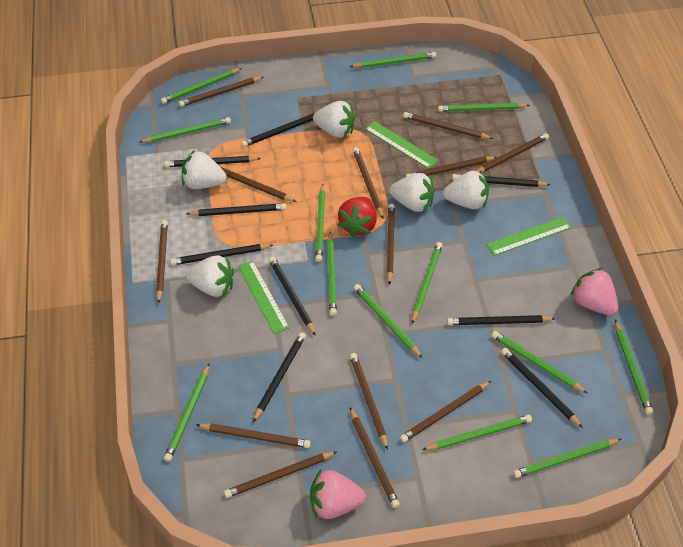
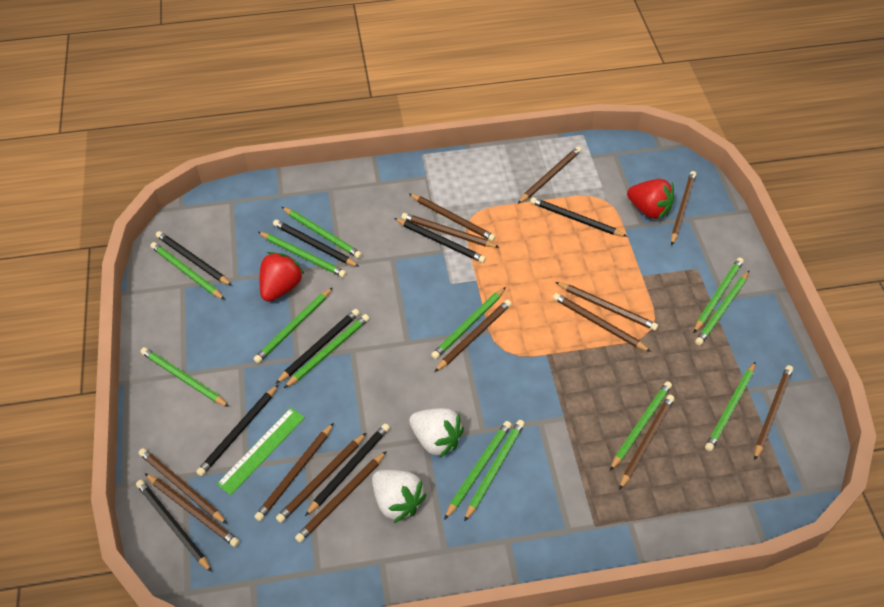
black pencil: [164,156,261,167] [170,244,273,265] [186,203,286,216] [241,113,315,147] [253,332,306,422] [269,256,316,336] [447,315,556,325] [452,174,550,187] [501,348,583,428] = 9 -> [136,480,212,572] [156,231,232,286] [196,384,279,476] [273,220,359,267] [276,309,359,384] [305,423,390,516] [394,218,486,263] [530,197,628,237] = 8
brown pencil: [156,220,168,303] [179,77,263,107] [196,423,311,448] [221,167,296,202] [224,452,337,498] [350,353,388,450] [350,407,400,508] [353,147,384,218] [387,204,395,285] [400,381,491,442] [403,112,493,139] [406,156,497,177] [476,133,549,173] = 13 -> [139,448,227,524] [145,473,240,547] [254,423,334,521] [276,433,366,523] [295,451,387,543] [401,213,500,248] [409,194,496,241] [434,300,512,372] [518,146,581,204] [553,293,651,352] [555,282,658,331] [619,395,675,490] [671,171,696,245] [754,365,793,460] = 14
green ruler: [238,260,289,334] [365,121,438,169] [486,217,572,256] = 3 -> [217,408,305,495] = 1
pink strawberry: [310,470,366,519] [570,268,618,315] = 2 -> none = 0
red strawberry: [338,197,377,237] = 1 -> [259,252,304,302] [627,179,675,219] = 2
white strawberry: [182,150,227,189] [186,255,234,297] [313,101,355,138] [389,173,434,212] [443,170,489,209] = 5 -> [372,470,426,523] [409,408,464,458] = 2

